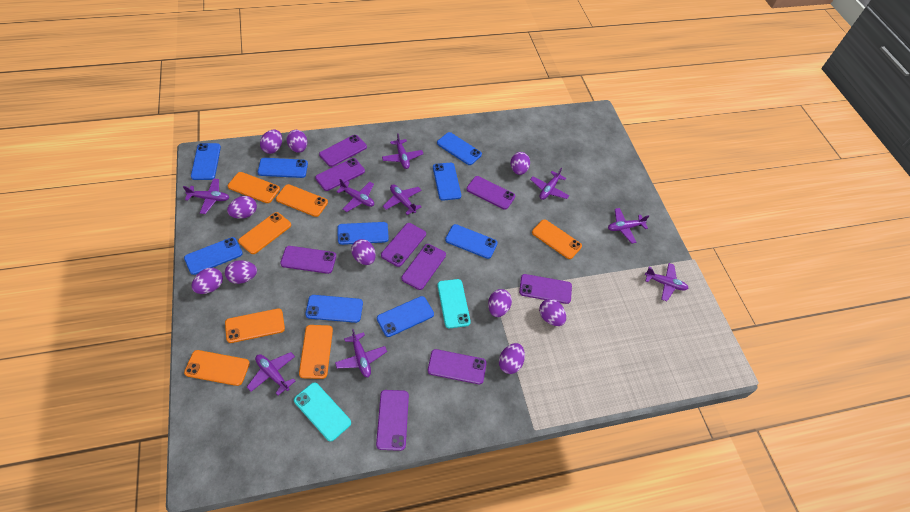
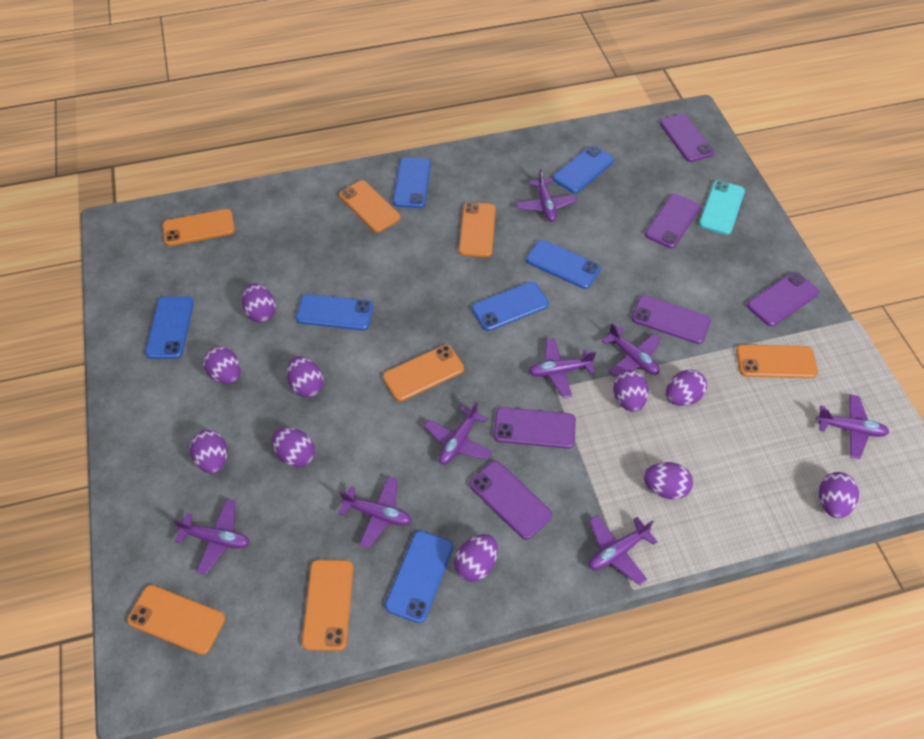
blue phone: [184,237,243,275] [191,143,221,180] [258,158,308,178] [305,295,363,323] [338,222,389,245] [377,296,434,337] [433,163,461,201] [437,132,482,165] [445,224,498,259] = 9 -> [145,296,194,359] [296,294,373,330] [385,531,453,623] [393,158,431,208] [472,282,549,331] [526,240,601,289] [553,145,614,193] = 7
purple phone: [280,246,336,274] [315,158,365,191] [319,135,367,167] [376,390,409,451] [381,223,426,267] [401,244,446,290] [428,349,487,384] [467,176,515,210] [519,274,572,304] = 9 -> [469,461,552,540] [494,407,576,449] [631,295,711,344] [645,194,701,248] [660,114,714,162] [747,272,819,326] = 6
purple plane: [183,178,229,214] [247,352,295,395] [335,329,387,377] [336,179,374,212] [382,133,423,169] [383,184,422,215] [530,167,569,200] [608,208,649,244] [645,263,688,301] = 9 -> [173,499,249,575] [338,476,411,548] [424,401,492,465] [516,169,577,222] [528,338,596,398] [589,516,657,585] [602,323,661,377] [816,394,889,459] = 8
turquoise phone: [294,383,351,442] [437,279,471,328] = 2 -> [699,180,745,235] = 1

